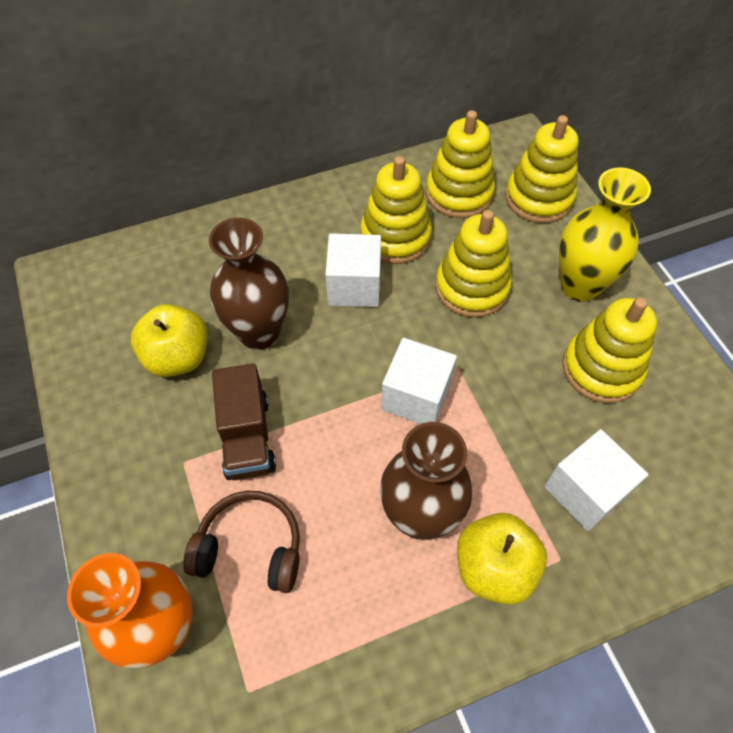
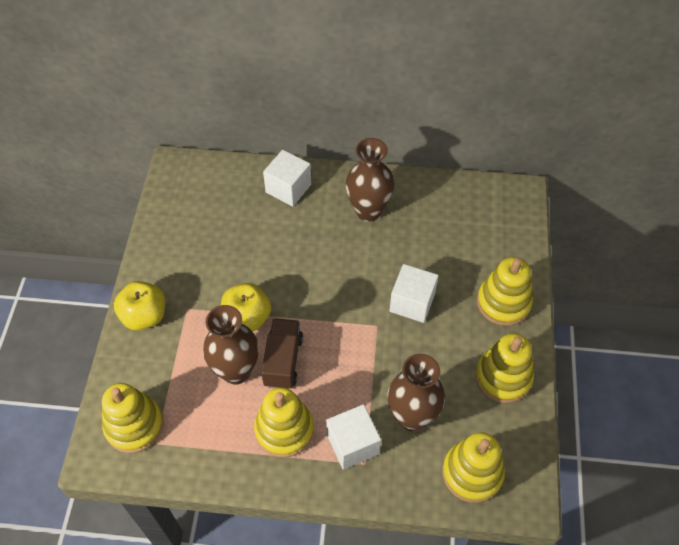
brown headphones: [183,491,300,593] = 1 -> none = 0
brown vase: [209,218,289,350] [380,422,473,540] = 2 -> [203,305,259,385] [345,138,395,222] [387,354,445,431] = 3
orange vase: [67,553,193,668] = 1 -> none = 0
yellow vase: [559,167,651,302] = 1 -> none = 0

